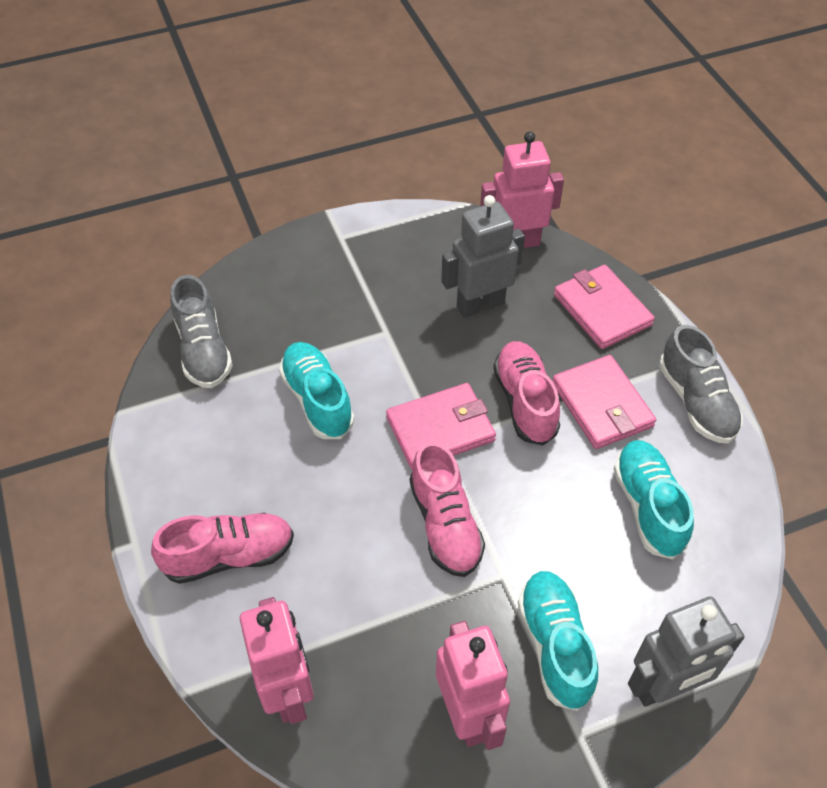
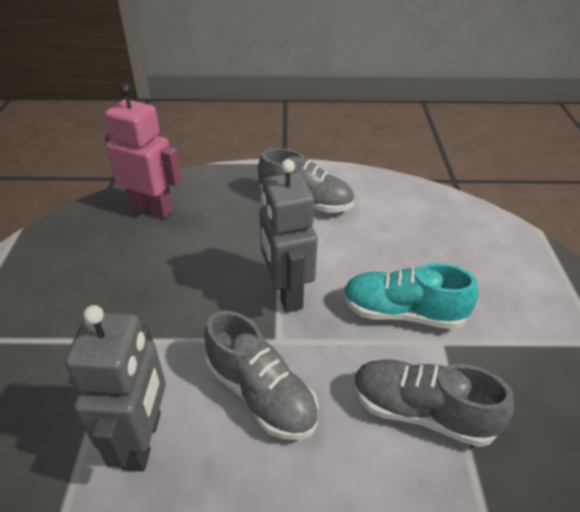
grey shoe: [170,275,233,388] [659,325,743,444] = 2 -> [204,311,319,440] [258,148,354,213] [353,359,514,447] = 3
pink robot: [240,597,314,724] [436,621,510,750] [480,131,564,248] = 3 -> [104,84,182,219] = 1
pink shoe: [151,513,294,584] [410,441,485,577] [493,341,560,445] = 3 -> none = 0
pink wallet: [386,383,496,469] [553,355,656,449] [554,265,655,349] = 3 -> none = 0
turquoise shoe: [279,342,355,439] [518,571,598,711] [614,440,694,559] = 3 -> [343,263,479,329] = 1

